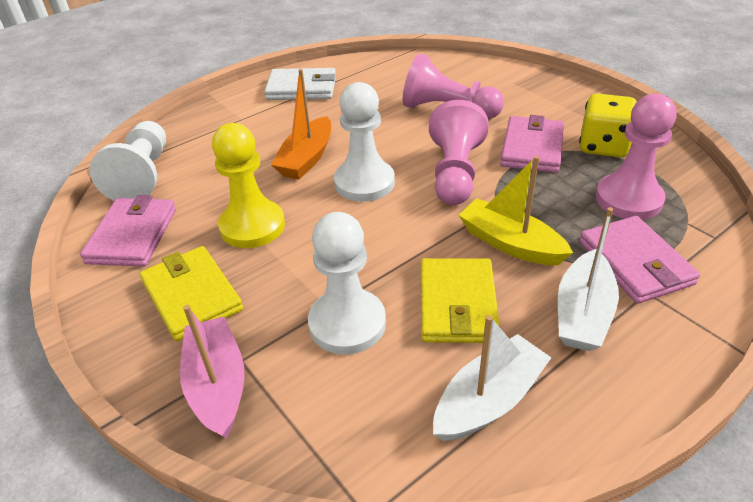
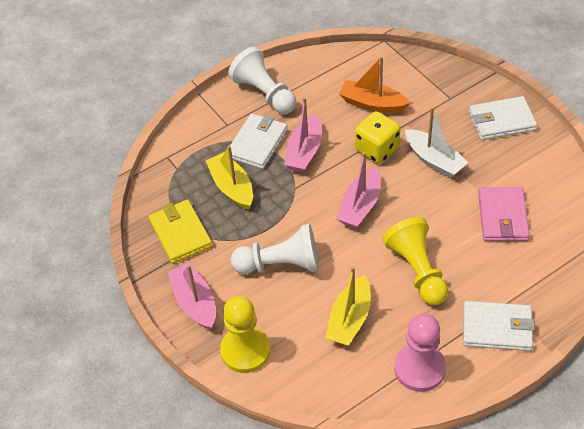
pink boat: [180,305,245,438] = 1 -> [168,262,216,330] [284,97,322,172] [337,152,381,228] = 3
pink pawn: [403,53,504,119] [429,100,489,205] [595,94,676,220] = 3 -> [394,314,446,392] = 1
pink wallet: [80,195,176,267] [500,115,564,173] [579,216,700,304] = 3 -> [478,187,530,241] = 1
white boat: [433,315,551,441] [558,207,619,351] = 2 -> [405,107,468,178] = 1
white pawn: [90,121,166,201] [308,212,386,355] [334,82,395,202] = 3 -> [228,47,296,114] [231,224,319,274] = 2
white wallet: [264,68,336,100] = 1 -> [230,113,288,169] [463,301,535,351] [469,96,537,140] = 3
yellow boat: [459,156,573,265] = 1 -> [206,145,253,210] [325,267,371,346] = 2
yellow pawn: [212,123,285,248] = 1 -> [220,296,271,373] [382,217,448,305] = 2
yellow wallet: [140,246,243,341] [421,258,500,343] = 2 -> [149,200,212,263] = 1

